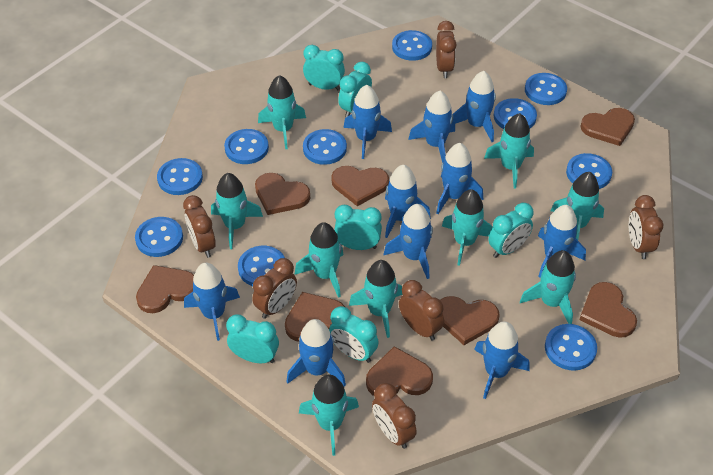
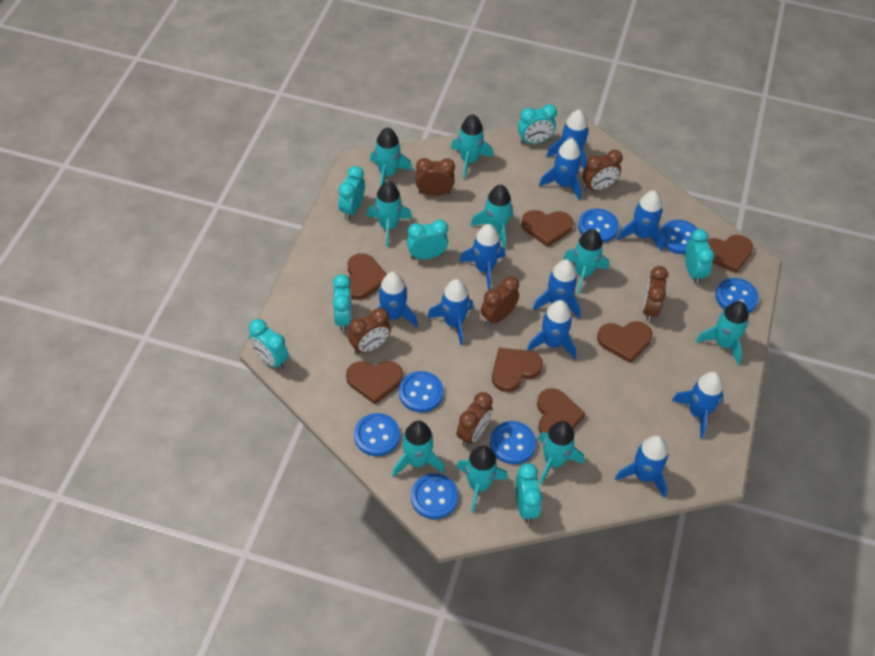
blue button: [135,217,183,257] [157,158,203,195] [224,129,269,164] [238,246,285,286] [303,129,347,165] [392,30,432,61] [494,98,537,129] [525,73,567,105] [545,324,597,371] [566,153,612,189] = 10 -> [354,413,400,456] [399,371,444,412] [411,474,458,519] [490,421,536,464] [578,209,619,243] [660,220,697,254] [716,278,759,313] = 7
brown heart: [136,265,194,313] [255,173,310,215] [285,292,345,342] [331,166,389,206] [366,346,433,396] [440,296,500,345] [579,282,637,338] [580,108,635,146] = 8 -> [346,361,403,404] [348,253,387,300] [492,348,543,392] [521,210,573,247] [537,388,586,433] [597,321,653,363] [707,235,753,273] = 7
turquoise clock: [226,314,279,363] [303,45,345,91] [329,306,379,363] [334,205,382,250] [338,62,372,117] [489,203,534,258] = 6 -> [249,319,289,370] [333,274,352,331] [338,166,365,220] [407,220,448,259] [516,463,542,523] [518,104,557,144] [685,229,715,284] = 7

